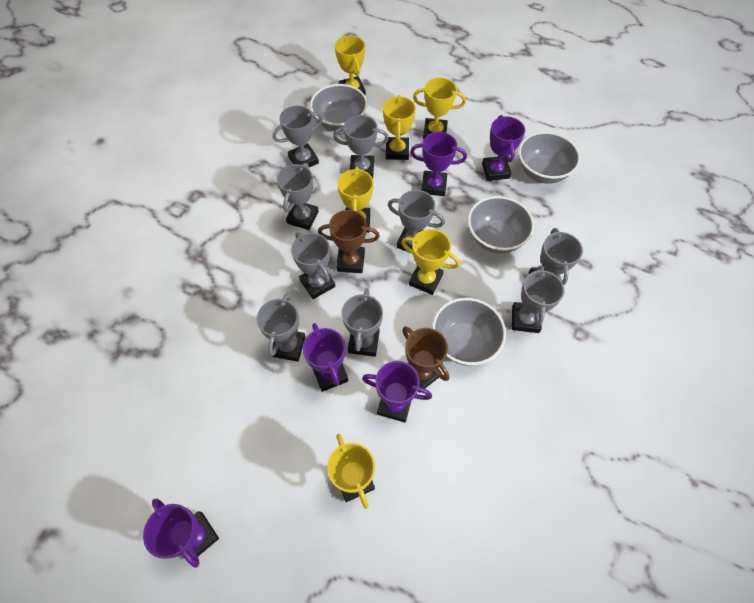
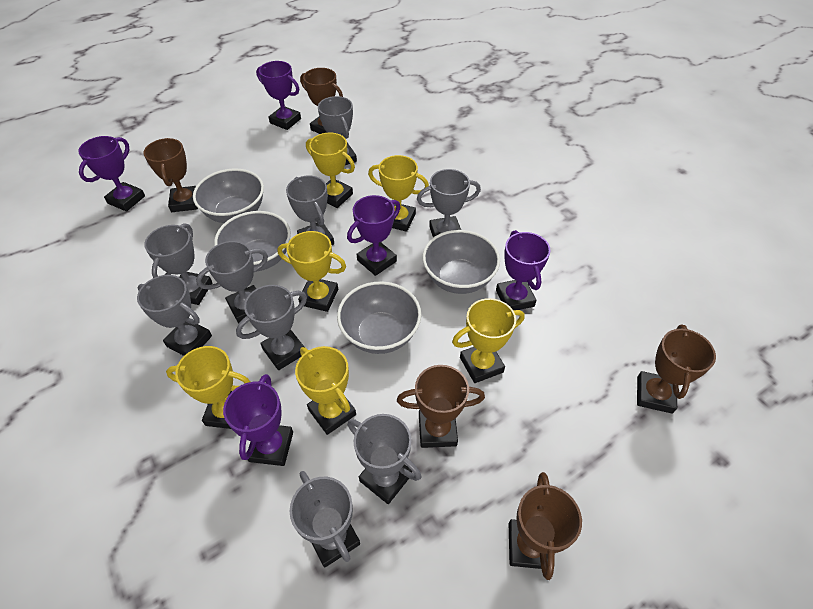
brown trophy: [318,210,380,273] [402,327,449,393] = 2 -> [144,138,198,212] [300,68,343,134] [397,365,485,448] [509,472,582,580] [637,324,716,414] = 5

